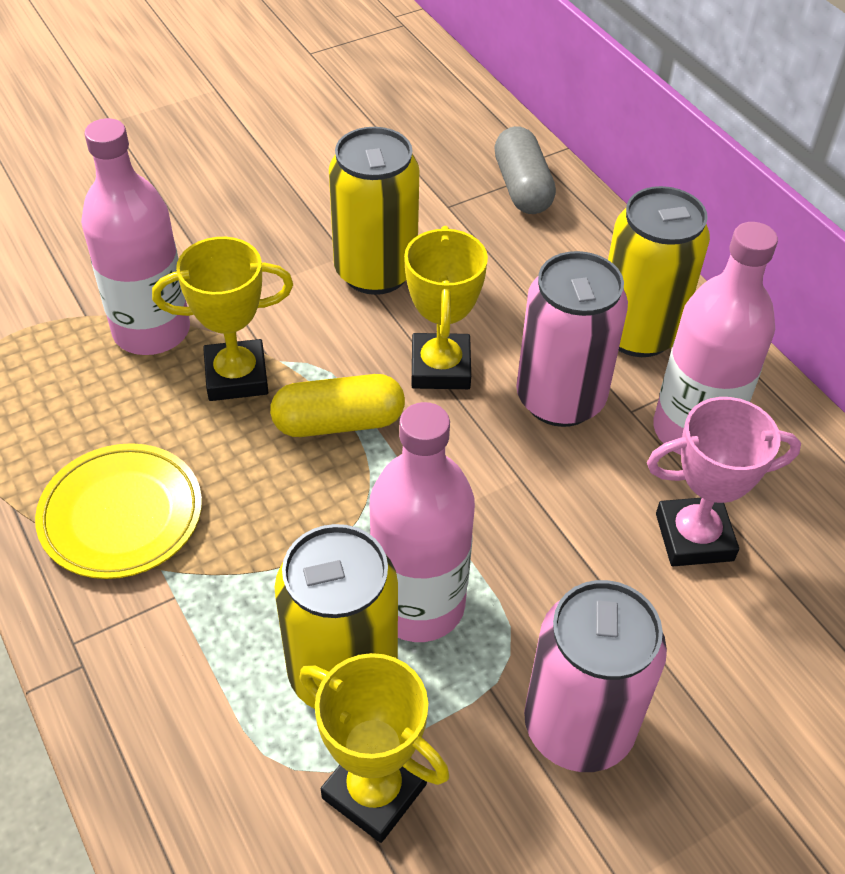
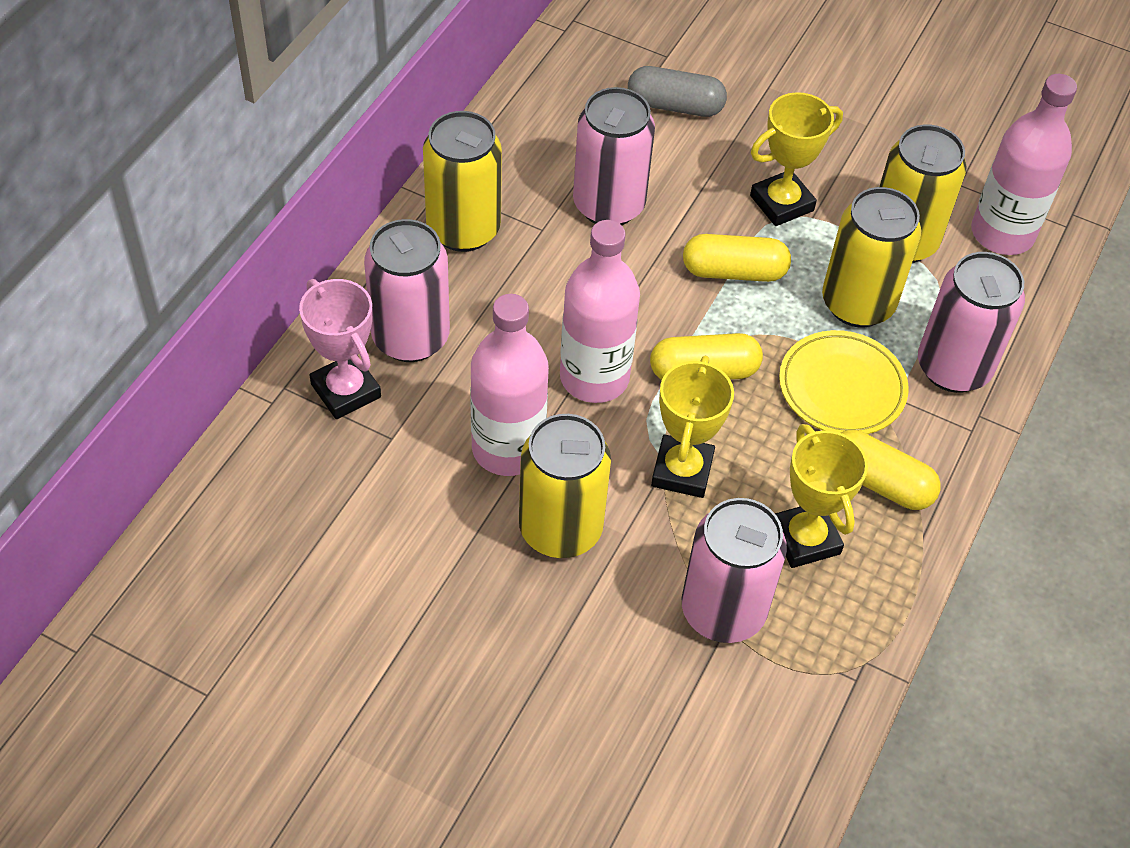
pink can: [516,251,628,427] [524,580,667,772] = 2 -> [364,219,450,362] [573,87,655,225] [682,498,787,643] [918,252,1025,393] = 4
yellow can: [274,524,398,709] [329,127,419,295] [608,186,710,357] = 3 -> [423,111,502,252] [519,414,611,558] [822,187,921,327] [879,124,967,263] = 4
yellow capsule: [270,374,405,437] = 1 -> [650,333,763,380] [683,234,791,282] [841,430,941,510] = 3

